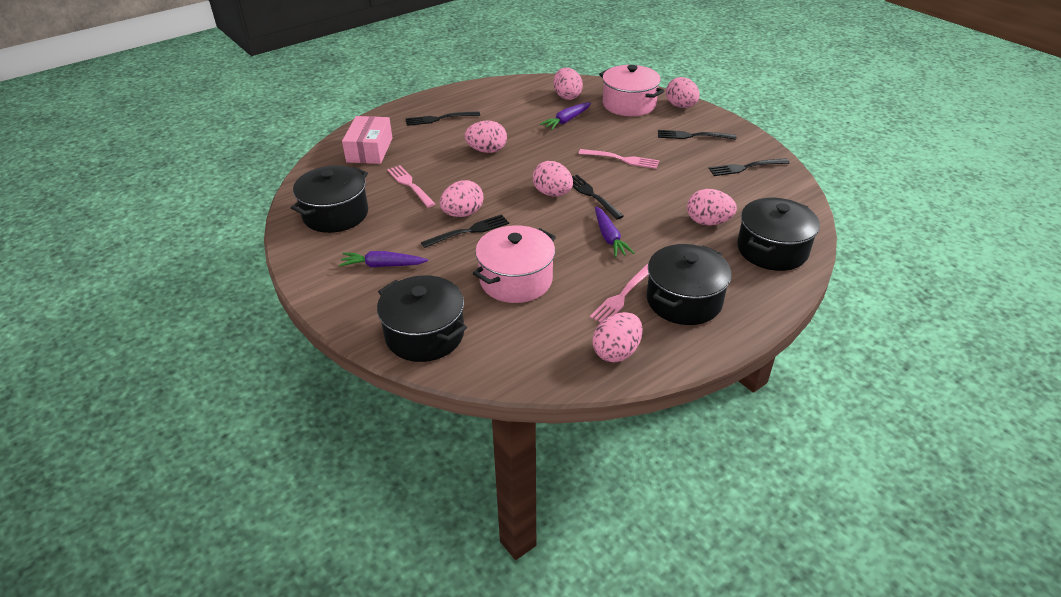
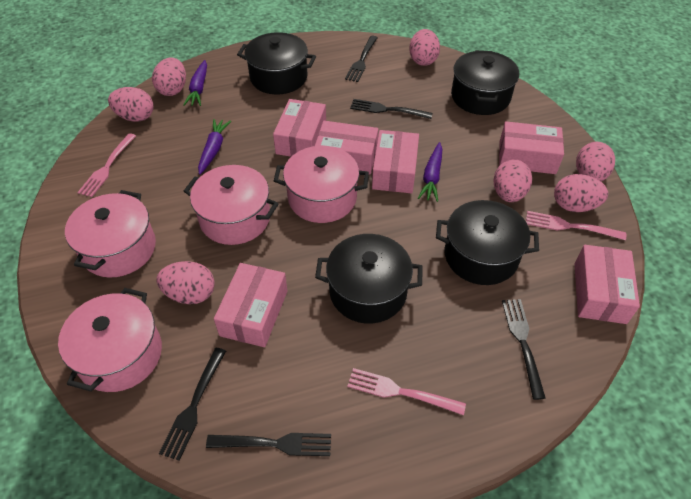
pink box: [342,116,392,164] = 1 -> [214,263,287,347] [273,99,326,157] [315,121,378,175] [372,130,419,193] [499,121,564,174] [574,245,640,324] = 6
pink pot: [473,225,556,303] [599,65,664,116] = 2 -> [58,288,162,392] [65,190,156,278] [184,165,278,245] [274,146,369,223] = 4

